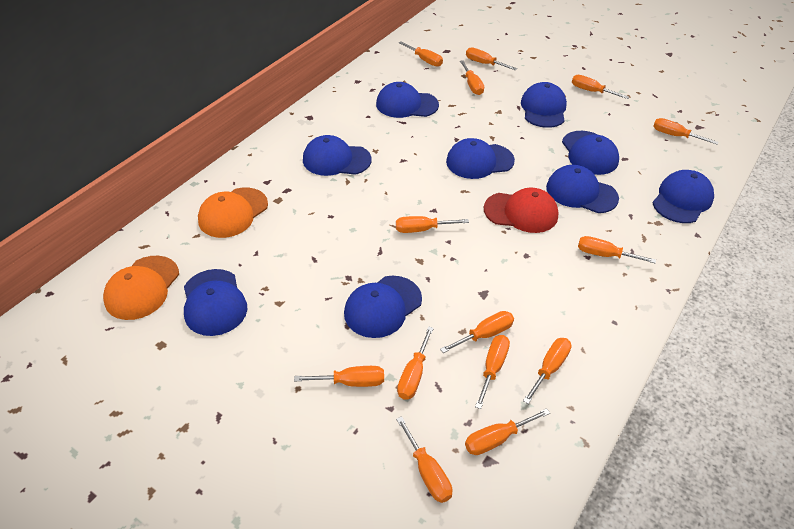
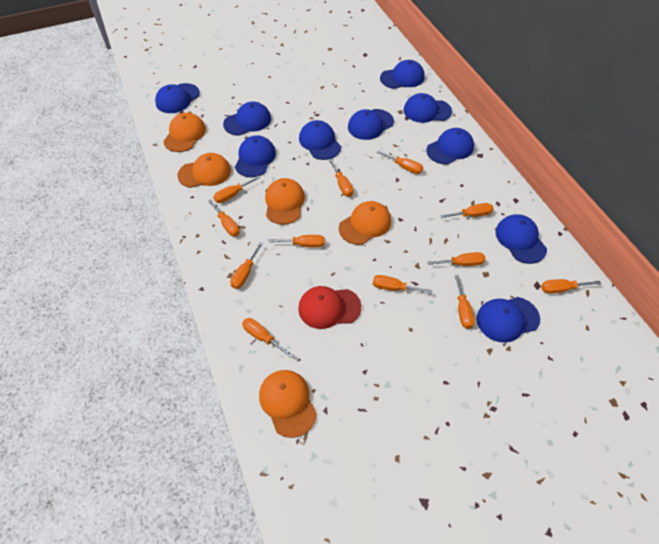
blue cap: [184,269,247,336] [303,135,371,176] [344,276,422,338] [376,82,439,118] [446,138,515,179] [521,82,567,128] [546,165,619,213] [562,131,619,175] [653,170,714,223] = 9 -> [155,83,200,113] [223,102,271,136] [235,135,276,177] [299,120,341,160] [348,109,394,140] [380,60,425,89] [403,93,452,123] [426,128,474,164] [477,297,540,343] [495,214,547,264] = 10
orange cap: [103,256,179,320] [198,188,268,238] = 2 -> [163,113,206,152] [178,153,231,188] [259,370,317,438] [265,178,305,225] [339,201,391,245] = 5
orange screwdriver: [294,366,384,387] [396,216,469,233] [396,416,452,503] [397,326,434,400] [399,41,443,67] [440,311,514,353] [460,60,484,95] [465,408,550,455] [466,47,517,70] [475,335,510,409] [523,338,572,404] [572,75,629,99] [578,236,656,263] [653,118,718,145] = 14 -> [208,199,240,236] [213,176,261,203] [230,242,263,289] [242,318,293,358] [268,235,325,248] [329,159,354,197] [373,275,432,294] [377,150,423,174] [428,252,485,266] [440,203,493,218] [455,275,475,329] [541,279,601,294] = 12

